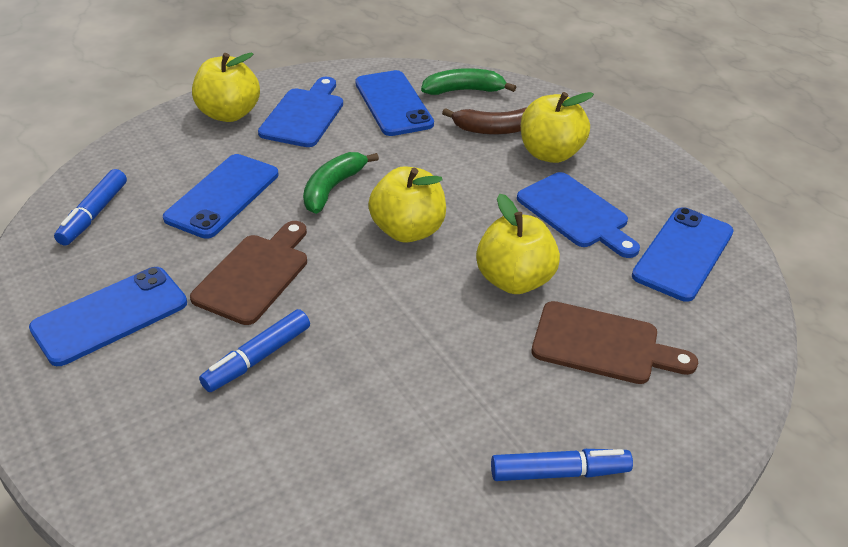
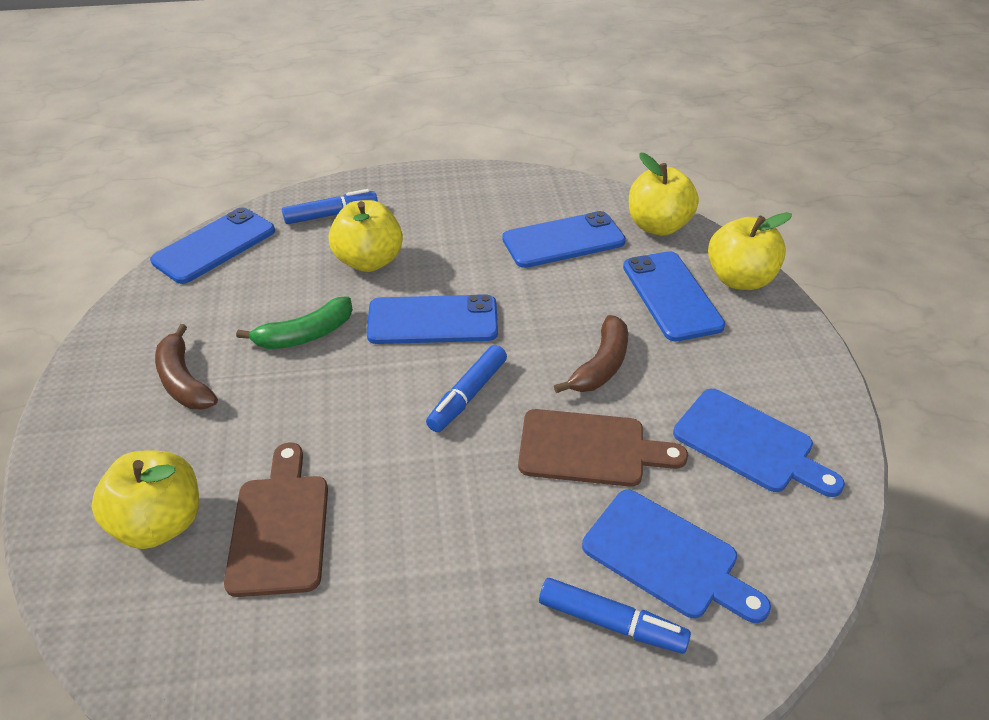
brown banana: [442,107,526,134] = 1 -> [155,324,218,410] [554,315,628,393] = 2
green banana: [303,152,379,214] [421,68,516,95] = 2 -> [236,296,353,349] = 1

